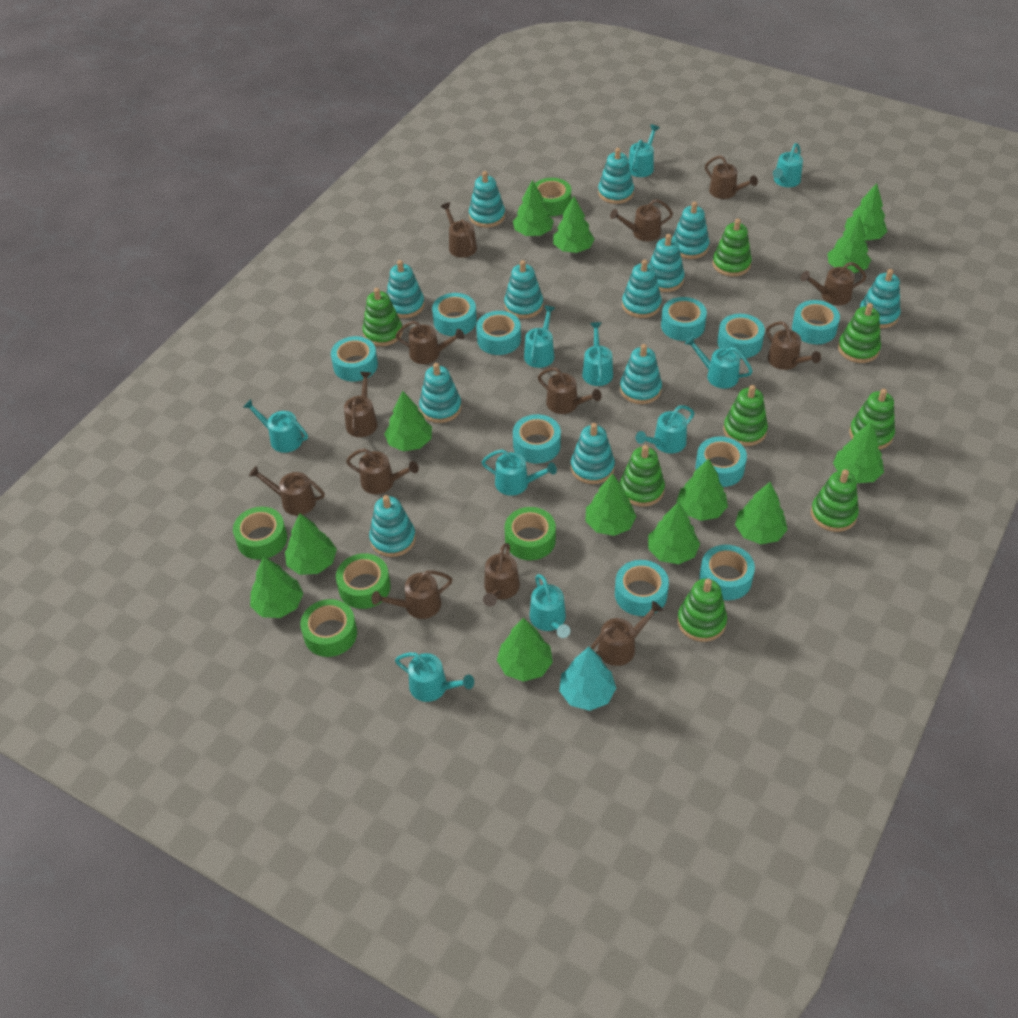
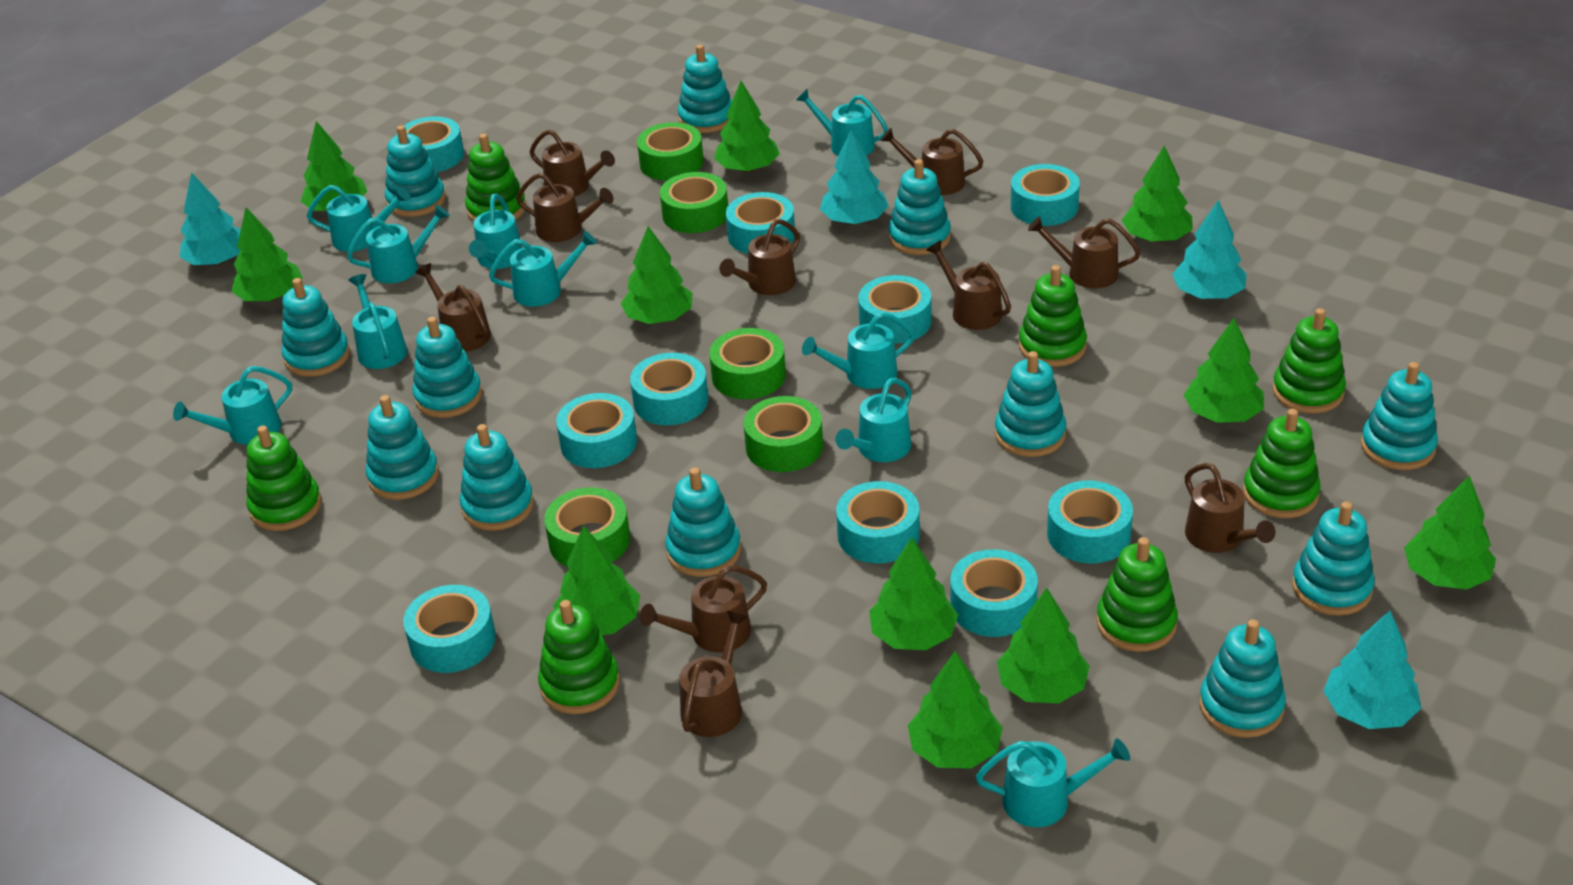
brown watering can: [249,466,325,516] [344,372,378,437] [346,448,419,494] [371,570,452,619] [396,321,464,364] [440,202,477,258] [483,543,520,607] [538,367,602,414] [590,601,663,666] [610,199,673,241] [705,155,758,199] [766,321,821,370] [801,262,866,305] = 13 -> [415,263,491,352] [516,173,614,242] [530,129,615,196] [640,565,767,652] [679,611,749,737] [719,219,800,295] [880,128,984,195] [926,240,1011,330] [1028,216,1141,288] [1185,463,1276,553] = 10
green stacking toy: [362,288,403,346] [620,445,665,507] [677,579,727,642] [713,218,752,277] [723,385,768,446] [811,469,859,532] [838,303,881,363] [849,389,895,450] = 8 -> [246,425,322,531] [465,134,526,222] [538,600,620,714] [1019,265,1087,367] [1096,537,1178,652] [1243,409,1320,518] [1272,308,1346,413] = 7
green tree: [250,556,303,618] [285,514,337,575] [384,391,432,451] [497,618,553,682] [513,180,554,236] [553,196,595,253] [585,473,637,536] [648,502,700,564] [676,458,728,521] [735,482,788,544] [827,215,871,273] [833,422,884,483] [844,183,888,241] = 13 -> [231,208,303,302] [300,121,367,211] [553,525,640,635] [621,226,693,324] [714,81,780,172] [869,537,958,650] [908,651,1003,769] [997,588,1090,704] [1122,146,1193,242] [1184,318,1264,423] [1404,476,1496,590] = 11
turquoise tree: [559,647,616,711] = 1 -> [179,173,241,266] [820,130,889,225] [1172,200,1247,299] [1323,611,1421,729] = 4

